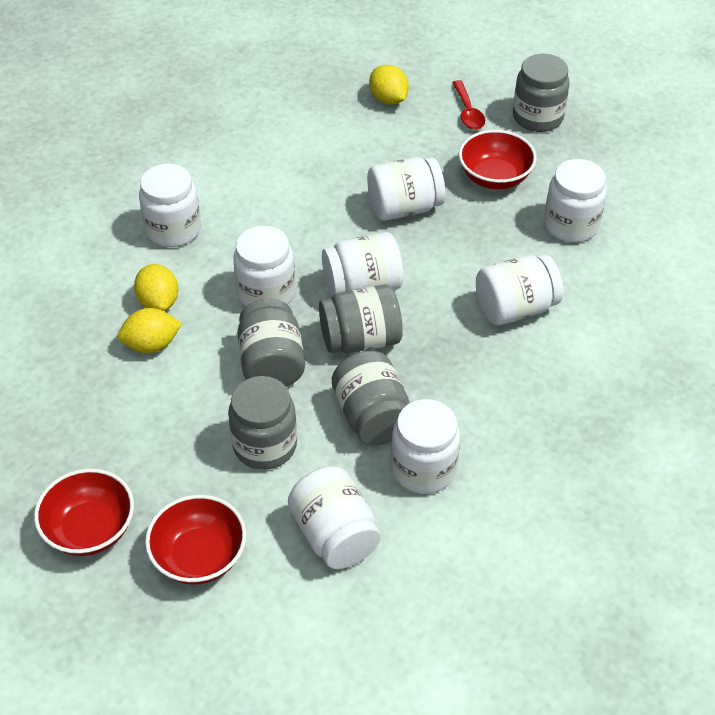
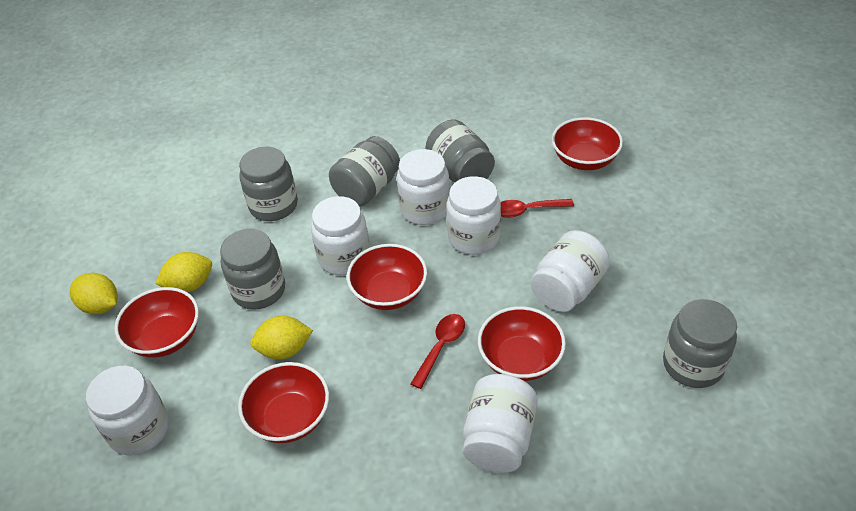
red bowl: [34,469,134,556] [145,495,246,585] [459,130,537,189] = 3 -> [114,287,199,358] [238,362,329,443] [347,244,427,310] [478,306,566,381] [552,117,623,170] = 5
red spoon: [452,80,485,130] = 1 -> [410,314,465,389] [501,199,574,218] = 2
white jar: [139,164,201,247] [233,226,295,306] [288,466,381,569] [322,232,404,297] [367,157,445,221] [391,399,460,494] [476,254,563,325] [544,159,607,242] = 8 -> [86,366,169,456] [311,196,370,275] [397,149,450,225] [446,176,501,255] [463,374,538,473] [531,230,610,312] = 6

